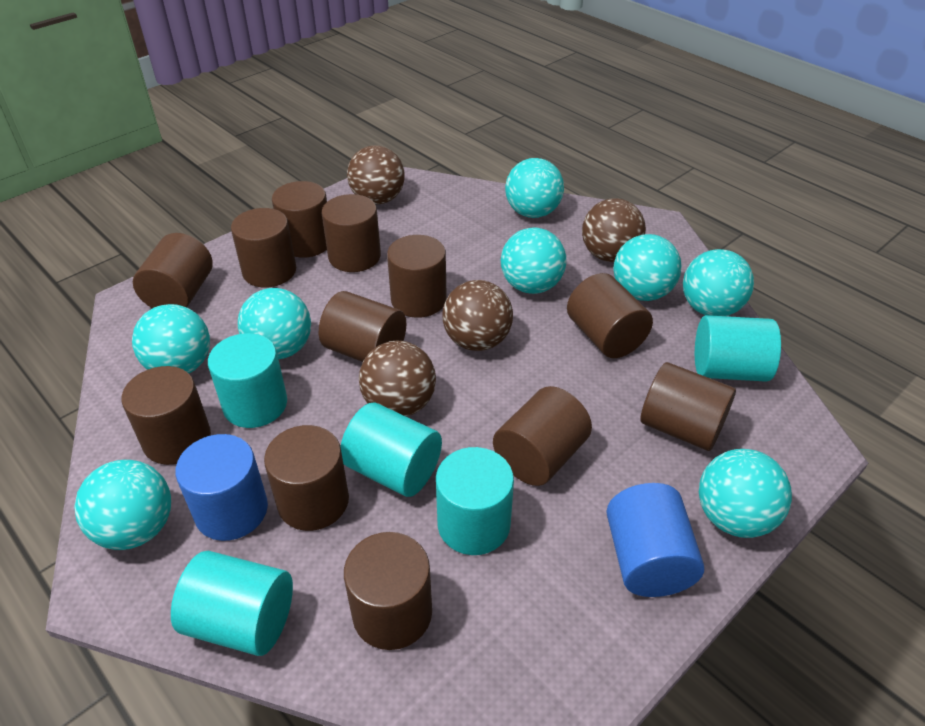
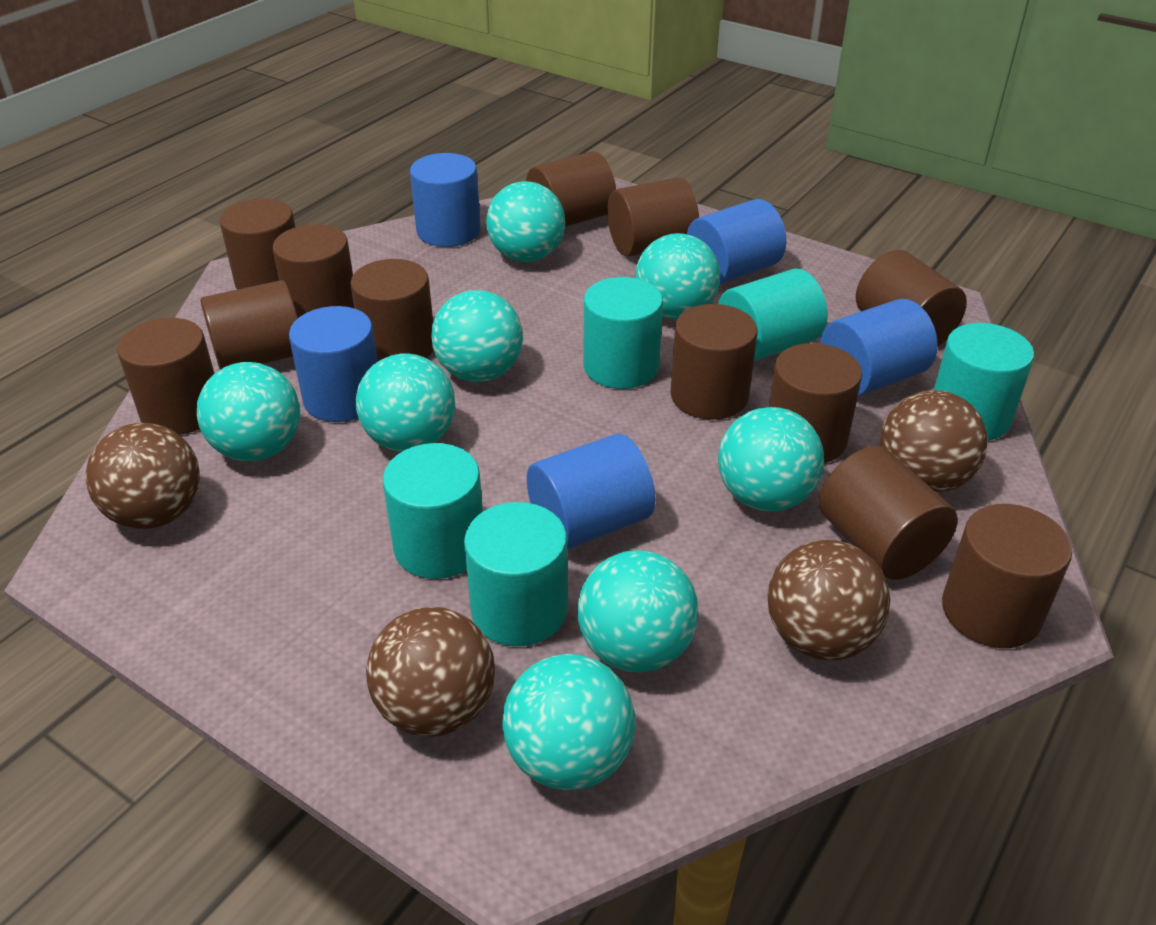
blue cylinder: [175,434,268,541] [606,483,704,597] = 2 -> [289,306,378,422] [410,153,481,247] [527,434,656,550] [687,199,786,285] [820,299,938,396] = 5

